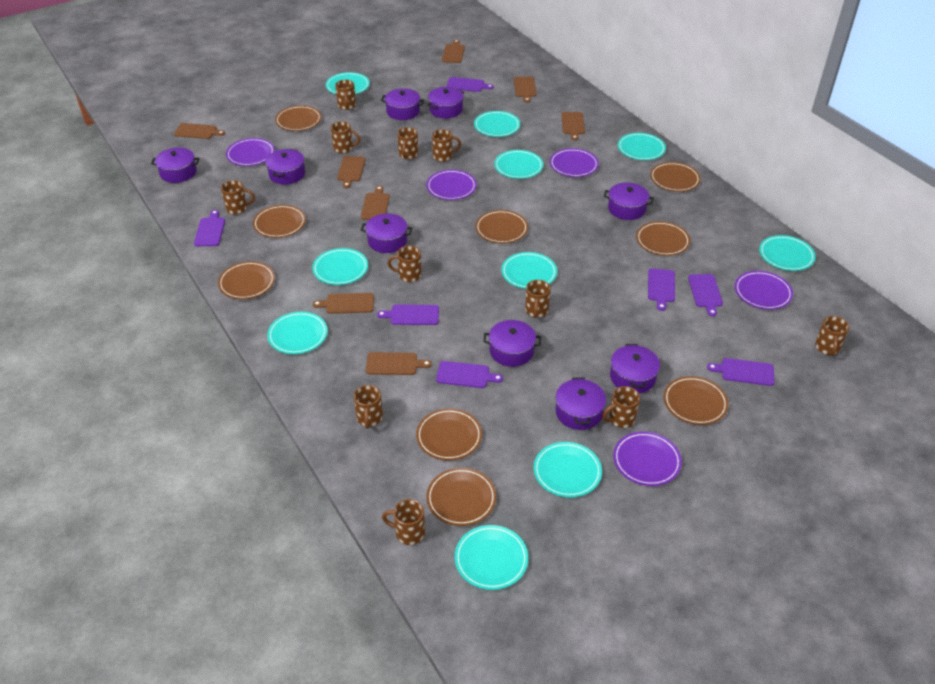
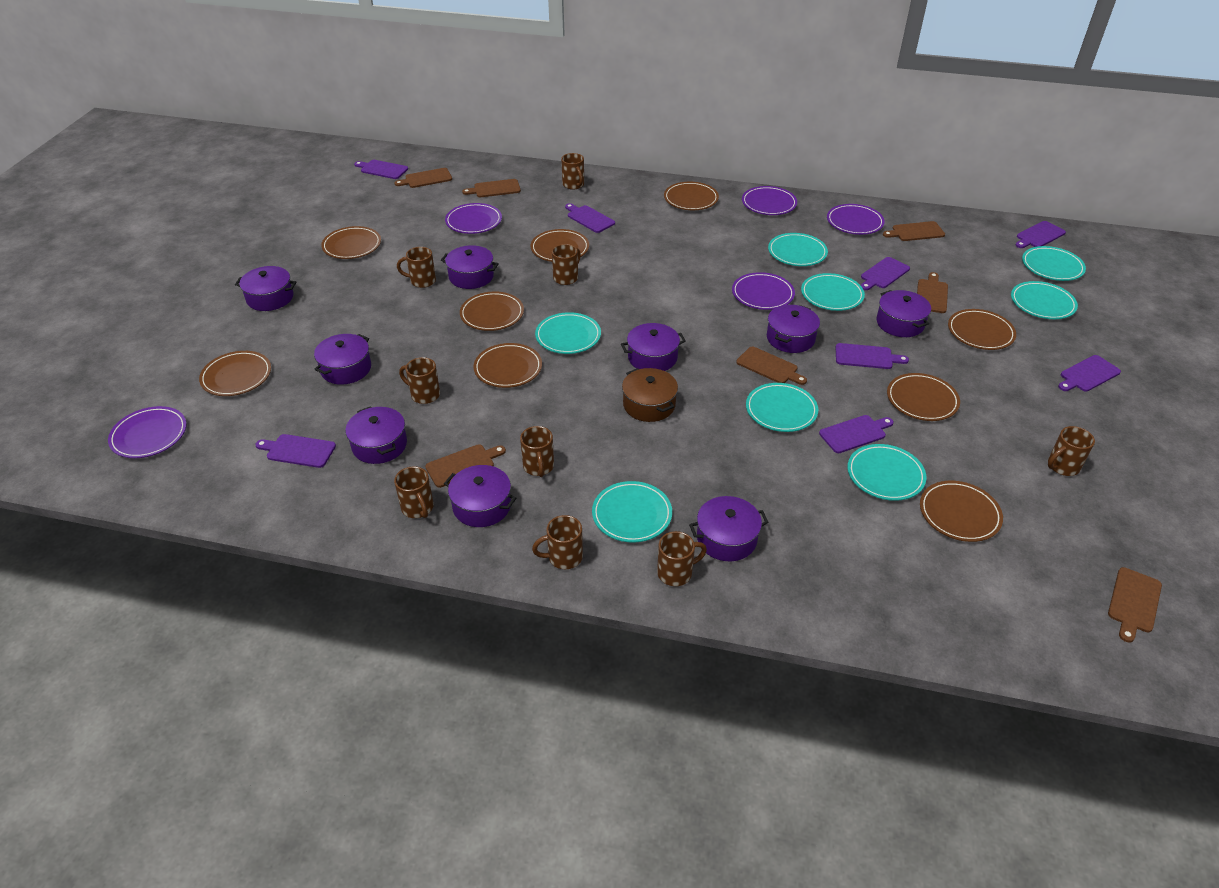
brown cutting board: [174,123,225,139] [313,293,374,314] [337,156,365,188] [361,186,390,220] [366,352,432,375] [442,39,465,63] [514,77,537,103] [561,112,585,141] = 8 -> [394,168,452,188] [425,444,506,488] [462,179,521,197] [736,347,807,385] [883,221,945,241] [917,272,948,313] [1108,567,1162,643] = 7
brown mug: [221,180,255,215] [331,121,360,153] [335,80,356,110] [353,385,383,429] [382,499,425,545] [387,246,422,282] [397,127,418,160] [432,129,461,162] [525,280,551,318] [602,386,640,428] [815,316,849,356] = 11 -> [394,466,434,518] [397,247,436,288] [399,357,440,404] [520,426,554,477] [532,515,583,569] [552,244,581,285] [561,153,584,190] [657,531,707,586] [1048,426,1095,476] = 9
brown pot: none = 0 -> [622,368,678,422] = 1
purple cutting board: [194,210,225,246] [377,304,439,325] [436,361,503,388] [446,77,493,92] [648,268,675,311] [688,274,723,317] [707,358,775,386] = 7 -> [255,434,336,468] [354,160,408,179] [565,203,615,233] [819,415,894,453] [836,343,909,369] [861,257,910,290] [1015,221,1066,248] [1058,355,1121,392] = 8
turquoise plate: [267,312,328,354] [312,248,368,285] [326,72,370,94] [455,525,528,590] [474,111,520,137] [494,150,543,179] [501,252,557,289] [534,442,602,498] [618,133,666,160] [759,235,816,271] = 10 -> [535,312,601,354] [592,481,672,543] [746,383,818,432] [768,233,828,266] [801,273,865,311] [848,444,927,501] [1011,281,1078,319] [1022,246,1086,281] = 8

